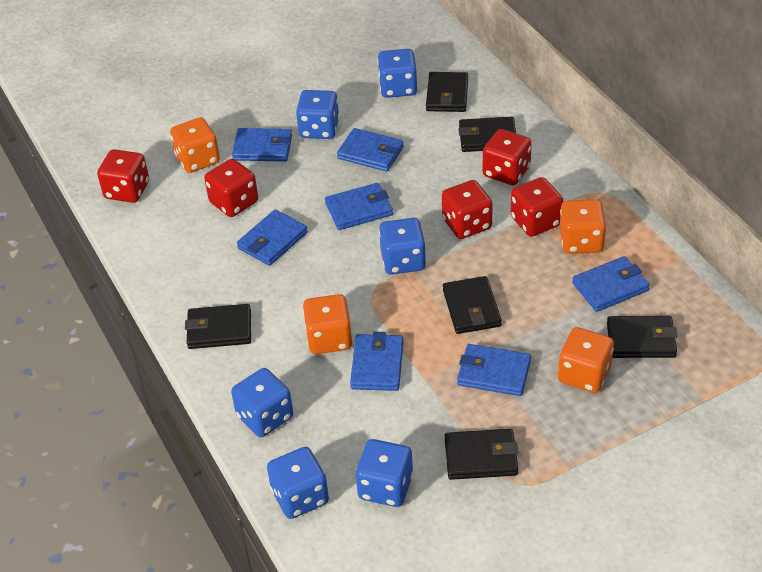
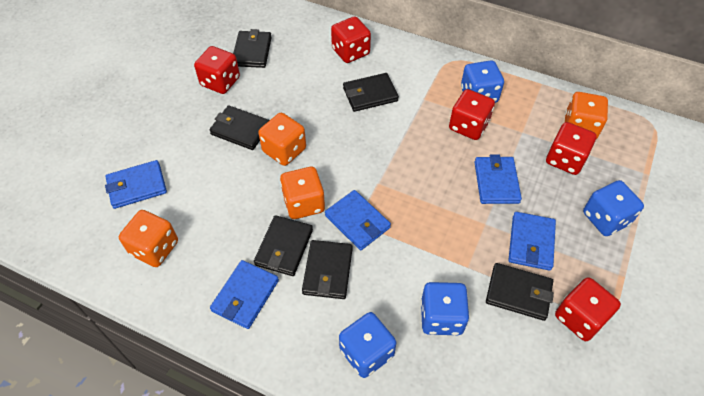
blue dice: [231,368,293,437] [267,447,329,519] [296,90,339,139] [356,439,413,507] [378,49,417,98] [379,218,426,275] = 6 -> [339,312,396,378] [421,282,469,335] [461,60,504,103] [583,180,644,236] = 4
blue wallet: [232,128,292,161] [237,209,308,266] [325,183,393,230] [337,128,404,172] [350,332,403,391] [457,344,531,396] [572,256,649,312] = 7 -> [105,160,167,209] [210,260,279,329] [325,190,391,250] [474,154,522,204] [509,212,556,271] = 5

